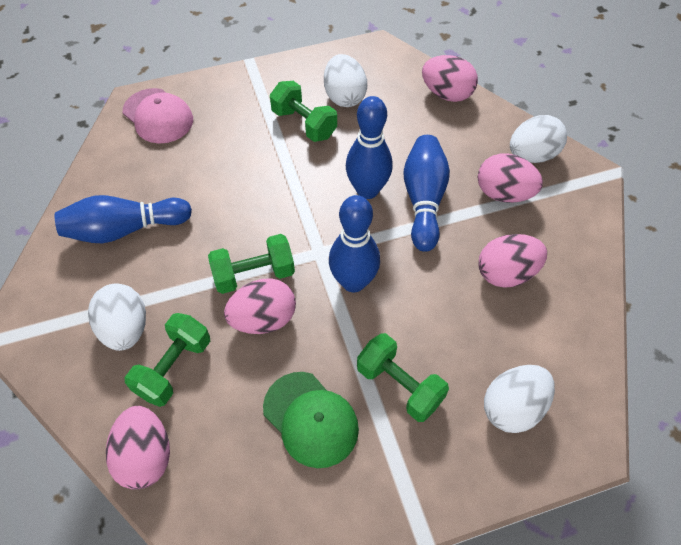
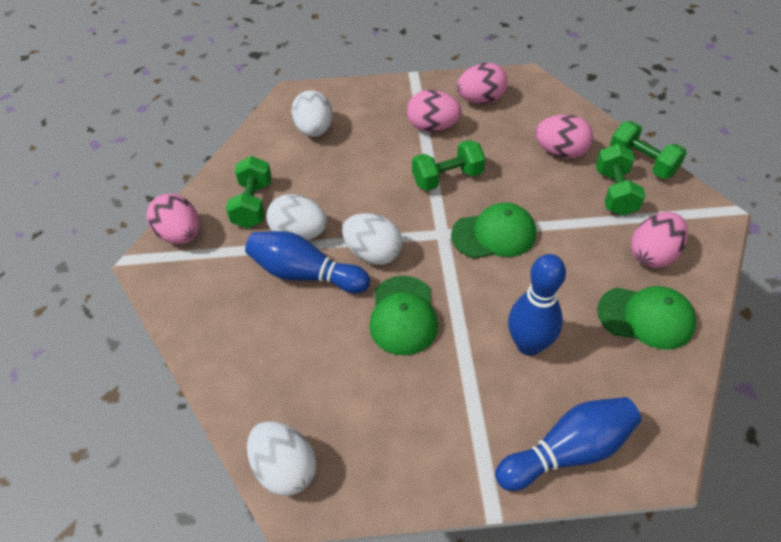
blue bowling pin: [55,195,192,243] [329,195,380,292] [346,96,393,199] [403,135,450,252] = 4 -> [245,231,370,294] [495,397,641,491] [508,254,566,356] = 3
green cap: [263,372,359,468] = 1 -> [369,276,438,356] [451,202,536,259] [597,286,696,350] = 3
pink cap: [123,88,193,144] = 1 -> none = 0

